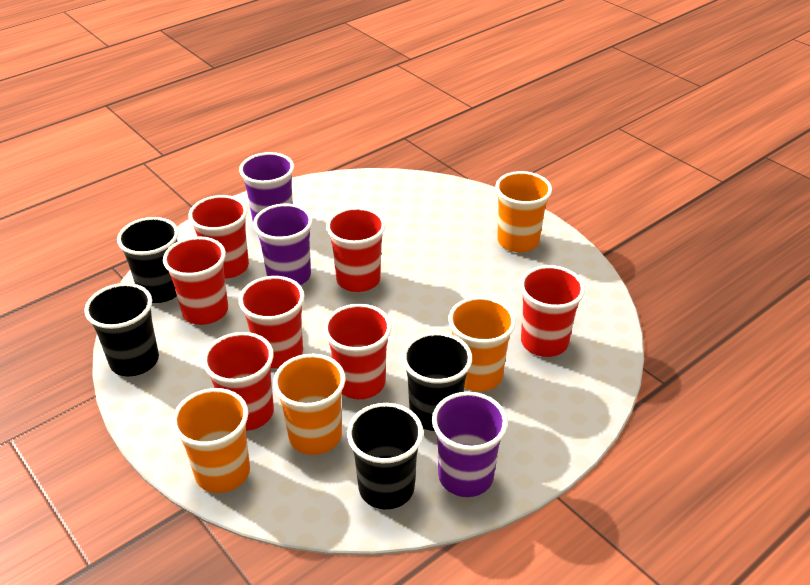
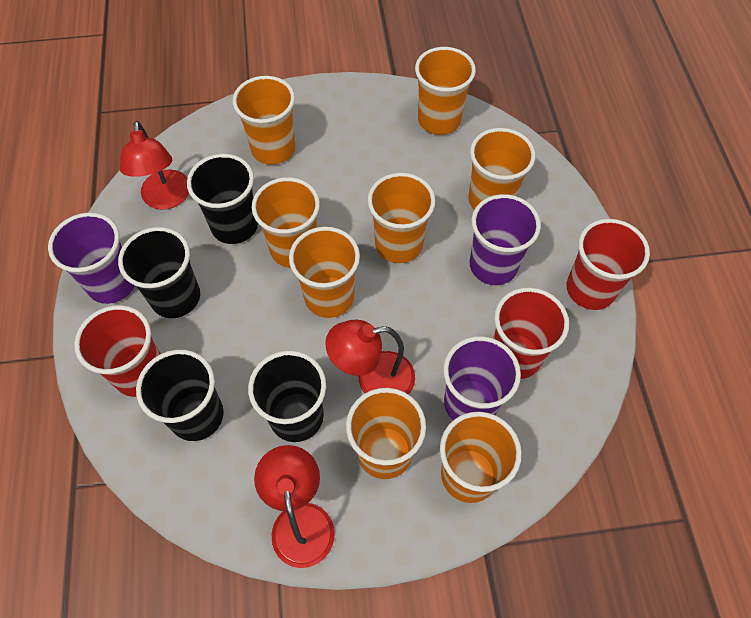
orange cup: [172,388,250,493] [273,354,345,455] [448,296,516,392] [495,171,552,252] = 4 -> [233,76,295,165] [252,177,320,268] [289,227,360,318] [346,388,426,479] [368,173,435,263] [415,47,476,135] [440,412,522,503] [468,128,536,210] = 8
red cup: [163,236,228,325] [188,195,249,279] [203,332,274,431] [239,276,304,368] [324,304,392,399] [326,207,386,292] [520,265,585,357] = 7 -> [74,305,161,397] [493,287,569,379] [567,219,650,310] = 3
red lamp: none = 0 -> [120,121,189,210] [254,445,335,568] [325,320,415,395] = 3

